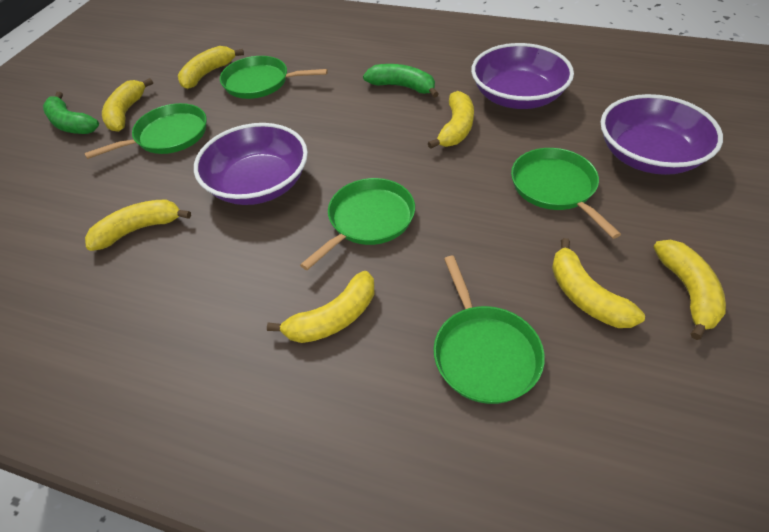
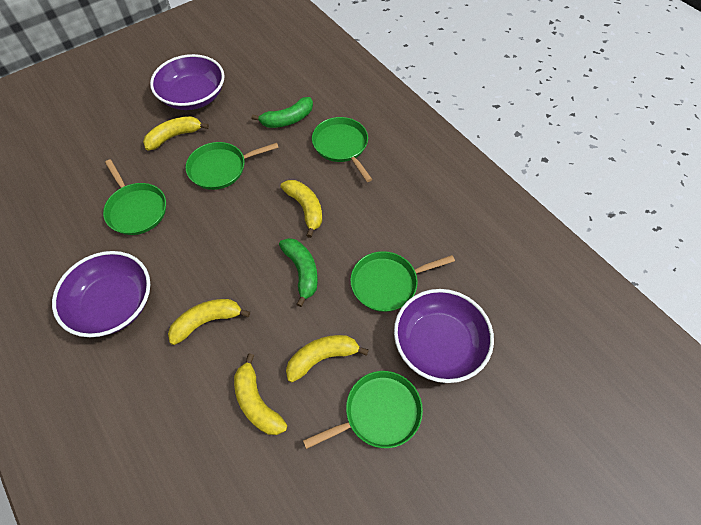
yellow banana: [85,199,191,251] [102,78,153,132] [178,46,244,89] [267,271,374,343] [428,91,474,149] [552,238,645,328] [653,240,726,340] = 7 -> [143,116,209,151] [168,299,250,345] [234,353,287,435] [281,180,322,238] [286,335,369,382] = 5

